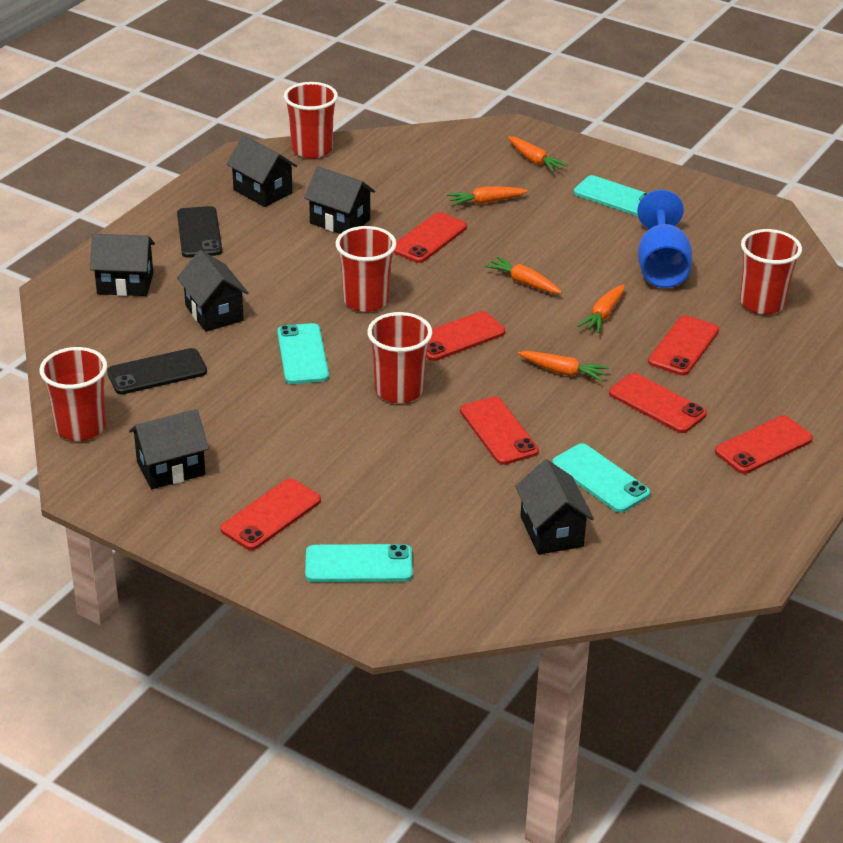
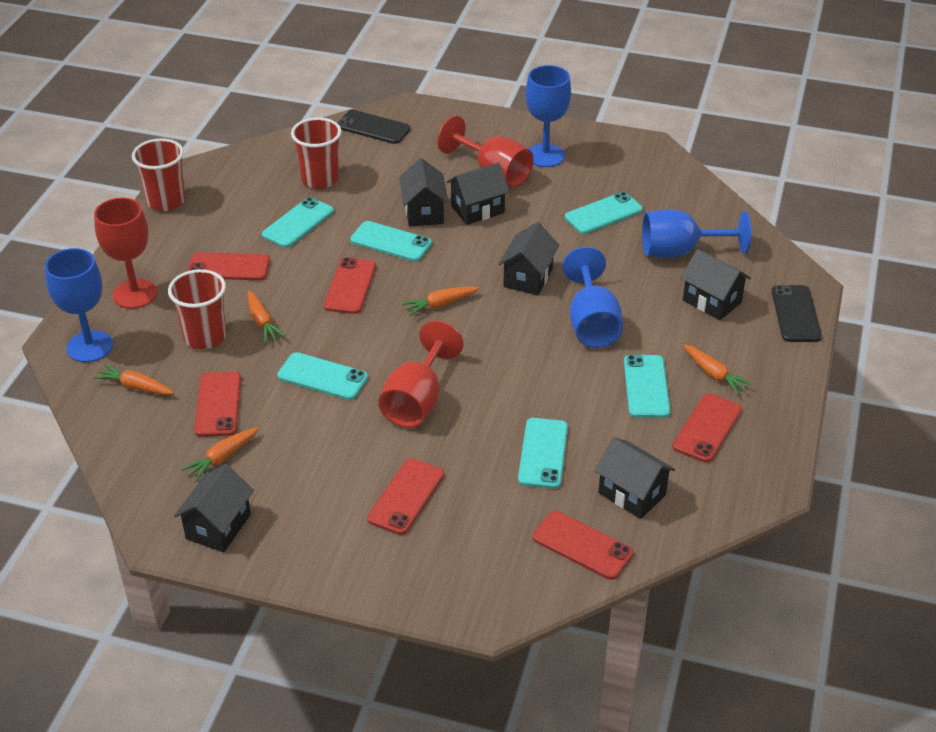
blue goblet: [637,190,692,288] = 1 -> [45,248,113,363] [525,65,571,167] [562,247,623,348] [642,209,751,258] = 4
red cup: [39,347,107,441] [284,82,338,159] [335,226,397,312] [367,312,433,403] [740,229,802,315] = 5 -> [132,138,185,211] [168,269,226,349] [291,117,342,189] = 3
red goblet: none = 0 -> [94,197,157,309] [378,320,464,428] [437,116,533,188] = 3
red phone: [220,479,321,550] [393,212,467,263] [426,311,505,361] [460,396,539,465] [609,373,707,433] [648,315,719,376] [715,415,813,474] = 7 -> [187,252,270,280] [194,371,241,437] [324,257,376,314] [367,458,444,535] [533,511,634,580] [672,393,742,463] = 6
turquoise phone: [277,323,329,384] [305,544,413,582] [552,443,650,513] [574,175,648,216] = 4 -> [262,197,334,248] [277,352,368,400] [350,221,432,262] [518,418,568,489] [565,192,643,234] [624,355,670,418] = 6

